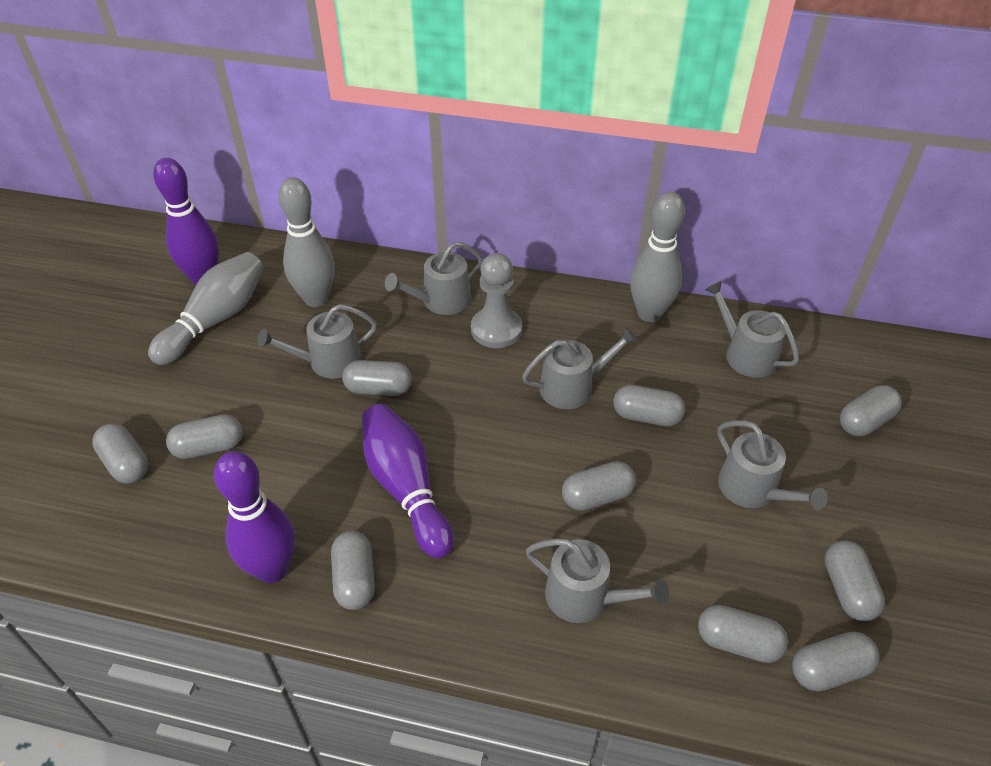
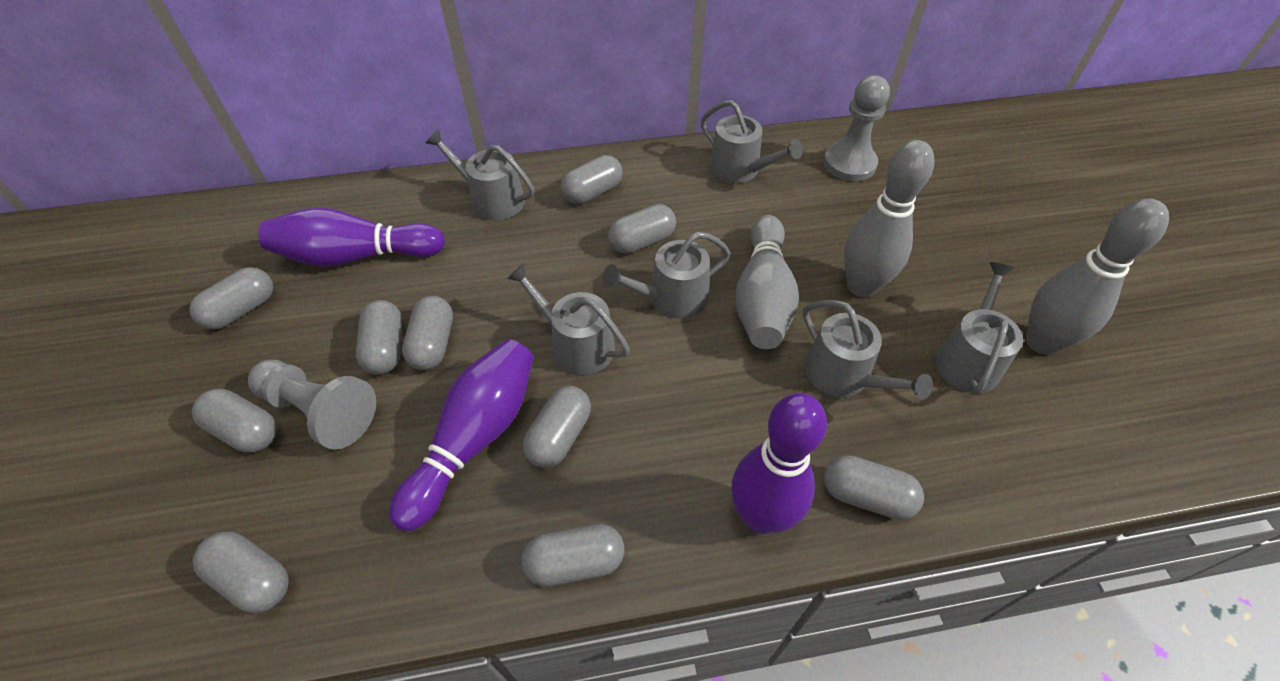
grey pawn: [471,253,522,348] = 1 -> [248,359,376,450] [823,75,890,181] = 2

